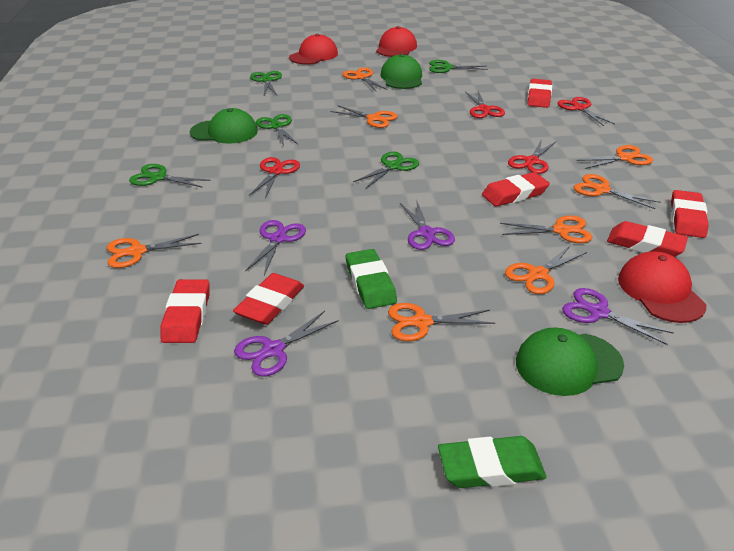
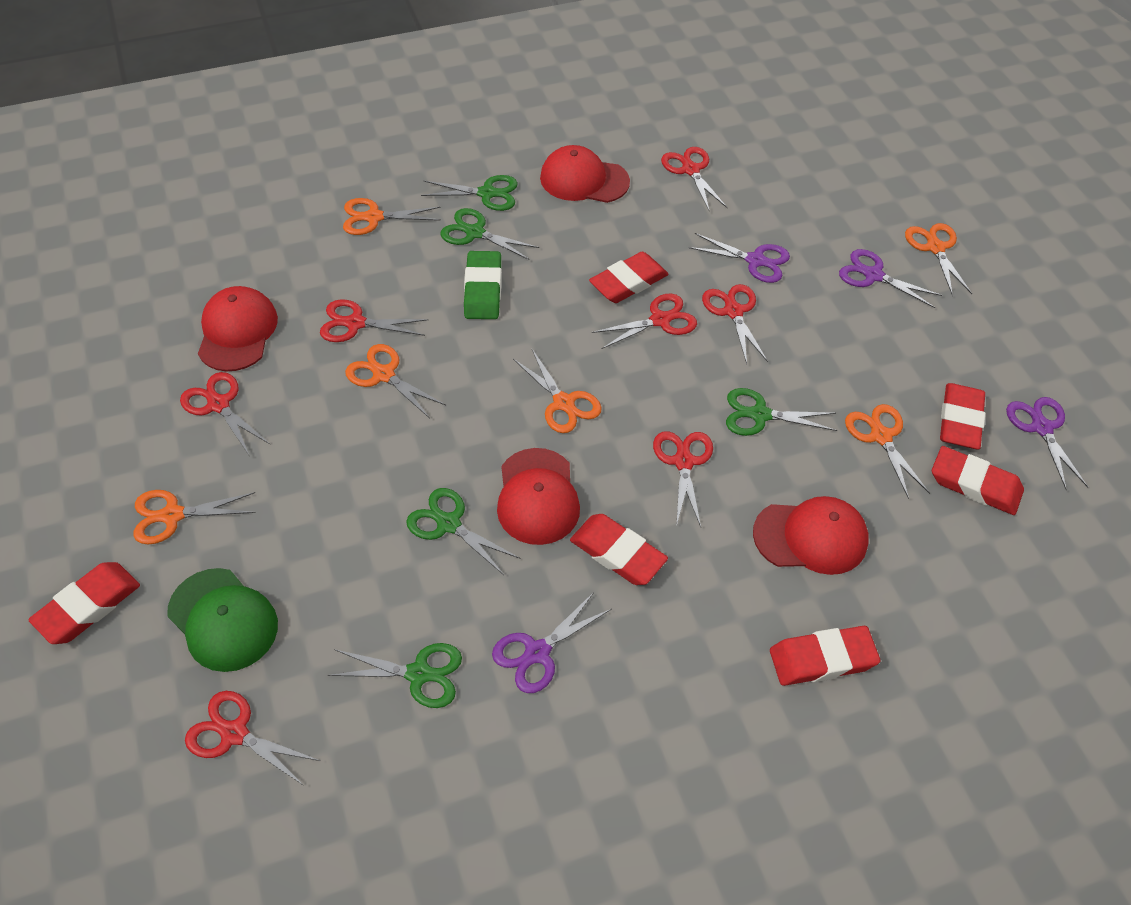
green cap: [190,108,258,144] [380,54,422,89] [516,327,624,396] = 3 -> [167,568,278,672] = 1
green eraser: [346,249,397,309] [438,436,547,488] = 2 -> [464,251,501,319] = 1
orange scissors: [107,234,202,268] [330,105,397,128] [342,68,388,91] [388,303,495,341] [500,216,592,243] [505,245,587,294] [574,174,660,209] [576,145,653,169] = 8 -> [133,490,256,545] [343,198,441,235] [345,344,446,418] [513,349,602,433] [845,404,930,499] [905,223,972,296] = 6
red cap: [289,34,338,65] [376,26,417,57] [618,252,706,323] = 3 -> [198,286,278,371] [497,448,580,545] [540,145,630,203] [753,496,869,575] = 4
red scissors: [249,157,300,199] [465,91,505,118] [508,139,557,174] [557,97,615,126] = 4 -> [180,372,271,455] [185,691,320,786] [320,299,428,342] [592,294,697,349] [653,431,713,527] [661,147,728,212] [702,284,768,364] = 7

